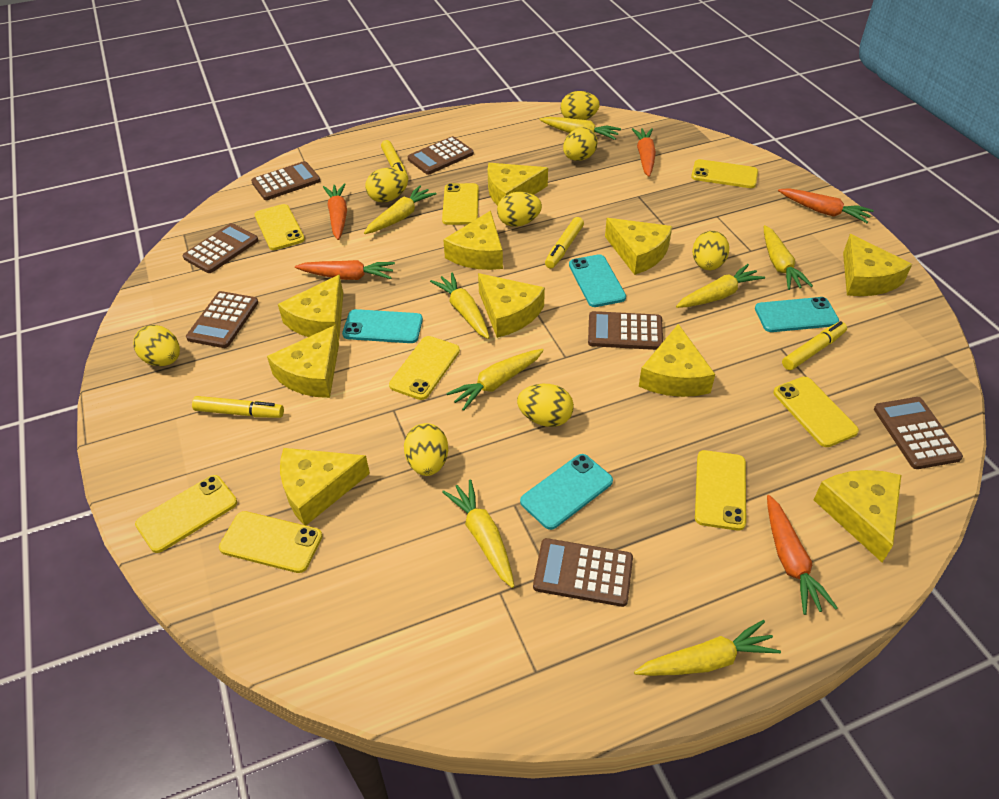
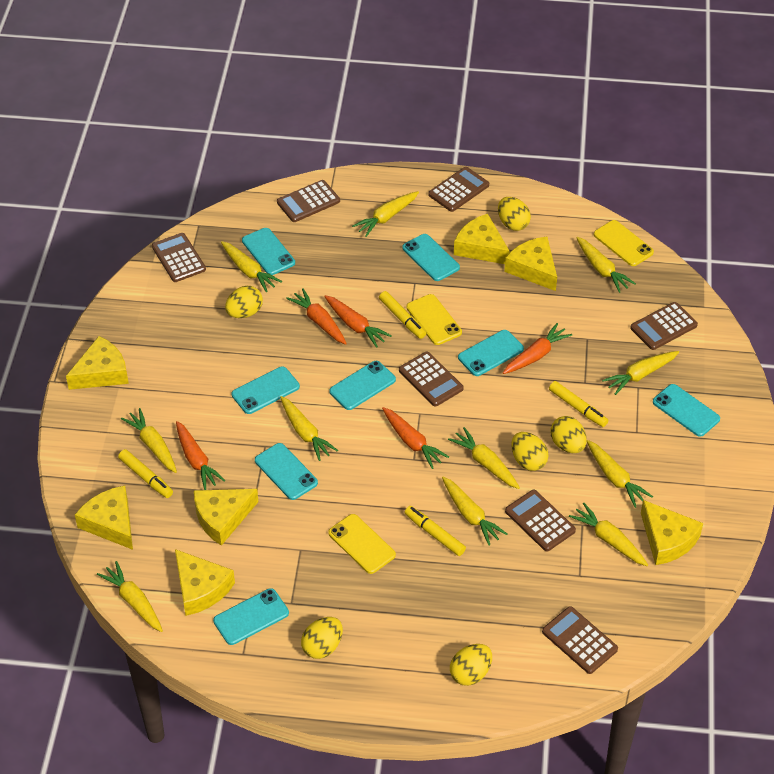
turquoise phone: [342,309,423,343] [520,454,613,530] [569,254,626,307] [755,297,839,332] = 4 -> [213,588,289,645] [232,366,300,414] [242,228,295,275] [255,443,318,500] [329,361,396,410] [402,234,460,281] [458,330,524,376] [653,384,720,437] = 8
yellow carrot: [364,185,436,234] [430,273,490,339] [442,479,514,588] [446,349,544,411] [540,117,621,140] [634,620,781,676] [676,264,765,308] [764,225,813,290] = 8 -> [97,561,163,632] [121,408,177,473] [221,241,282,292] [280,396,338,461] [352,191,419,237] [442,477,507,546] [448,427,520,489] [569,503,648,566] [576,237,636,293] [587,440,653,508] [602,351,679,395] = 11
yellow cheese: [267,325,339,398] [278,274,343,341] [280,448,370,526] [443,211,503,270] [478,273,545,338] [487,163,548,206] [605,218,672,275] [639,324,715,397] [814,470,901,563] [843,234,912,296] = 10 -> [66,336,129,390] [75,486,133,550] [175,549,235,616] [194,489,258,546] [454,214,510,264] [504,237,557,291] [641,500,703,565] = 7
yellow egg: [133,325,180,366] [365,168,408,202] [404,423,448,476] [497,192,542,227] [517,384,574,427] [561,91,600,120] [563,127,598,161] [692,231,729,270] = 8 -> [225,286,263,318] [301,617,343,659] [450,644,492,686] [498,197,531,231] [511,432,549,471] [550,416,587,453] = 6
yellow phone: [135,475,237,553] [219,511,322,573] [254,204,305,250] [389,336,460,400] [442,183,479,225] [691,159,758,188] [695,450,746,531] [773,377,859,447] = 8 -> [328,514,396,574] [406,294,462,345] [594,220,654,266] = 3

